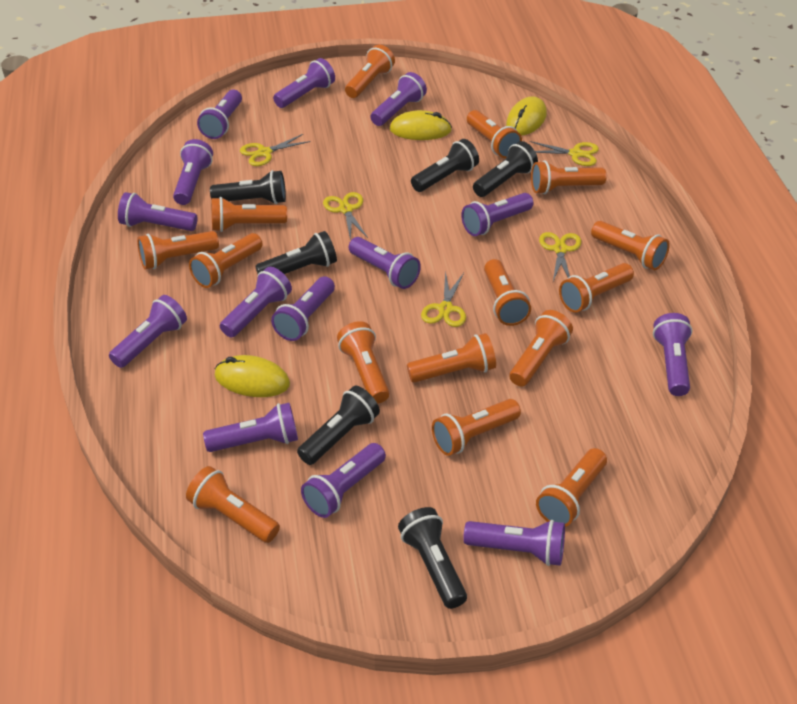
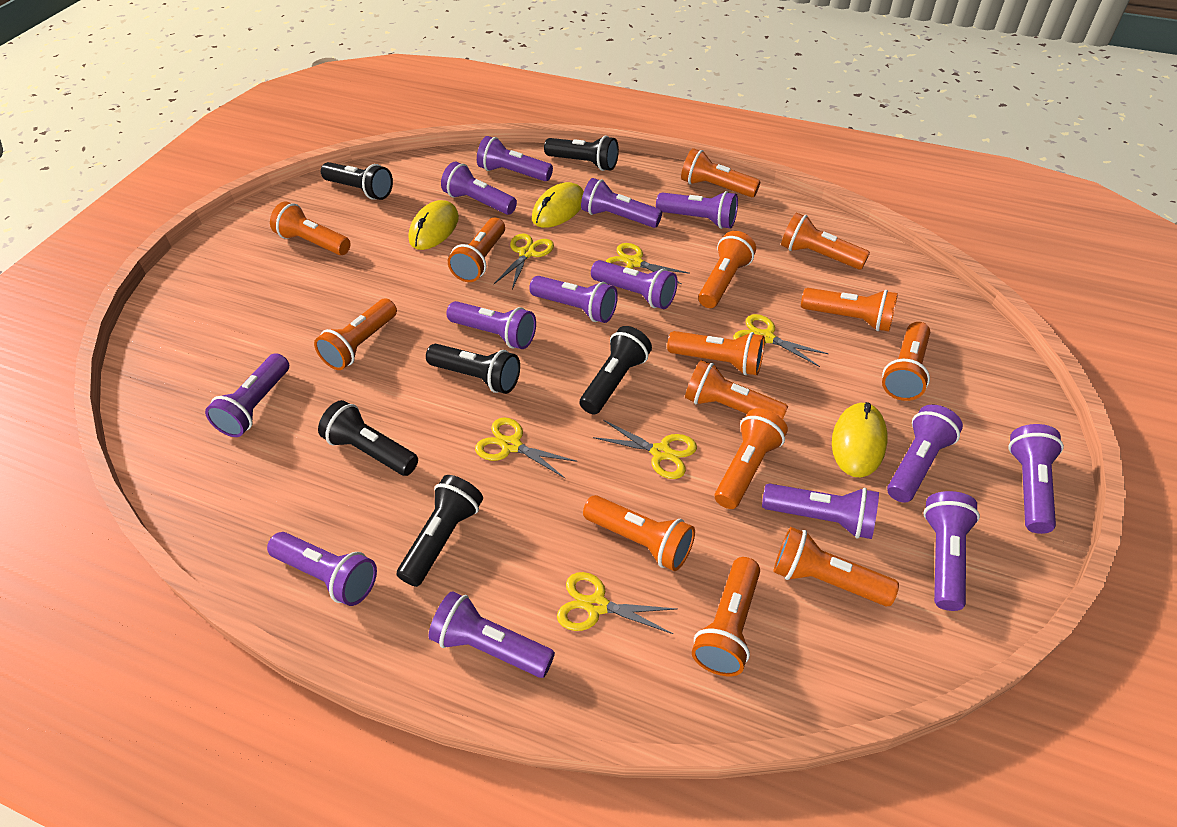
orange flashlight: [137,231,219,269] [186,466,280,543] [189,233,263,288] [211,197,287,232] [337,321,390,404] [345,45,395,98] [407,333,496,383] [432,399,521,456] [467,110,522,158] [484,259,531,326] [509,310,573,387] [531,160,607,194] [536,448,607,527] [559,263,634,313] [591,221,670,270] = 15 -> [270,201,351,255] [314,298,397,370] [448,218,505,282] [583,495,695,571] [667,331,765,375] [681,148,760,197] [685,360,788,419] [692,557,760,677] [698,231,756,308] [715,408,788,509] [773,527,899,606] [781,213,870,270] [801,288,898,331] [882,322,930,401] = 14
yellow scissors: [240,134,311,166] [323,192,368,241] [421,271,466,327] [530,141,599,166] [539,232,581,281] = 5 -> [475,417,577,478] [494,233,554,289] [557,572,677,634] [593,420,697,479] [605,243,690,285] [733,314,829,367] = 6

